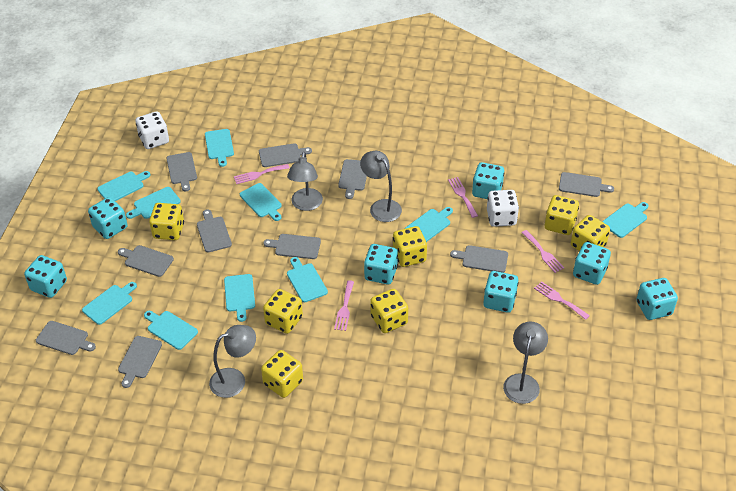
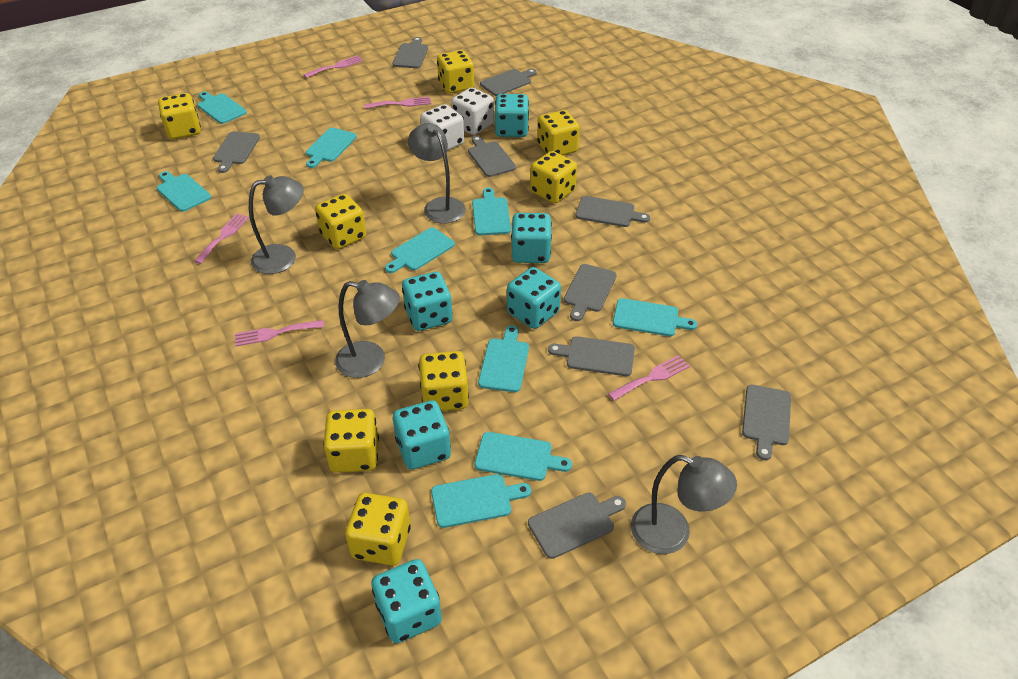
grey cutting board: [36,321,96,355] [118,245,174,277] [118,336,162,388] [166,152,197,191] [197,209,232,252] [259,143,312,167] [264,234,321,259] [338,159,367,199] [450,245,508,273] [559,172,614,197] = 10 -> [213,131,260,173] [393,37,428,68] [468,136,516,177] [480,69,537,96] [528,493,626,559] [548,336,635,376] [564,264,617,321] [575,196,650,227] [742,385,791,460] = 9
turquoise cutting board: [82,282,137,325] [97,171,151,201] [126,187,181,219] [144,311,198,350] [205,129,234,167] [224,274,255,322] [240,183,282,221] [287,257,328,302] [405,207,453,242] [602,202,649,238] = 10 -> [157,171,211,212] [198,92,247,124] [306,128,357,168] [385,227,455,273] [431,474,531,528] [472,187,511,235] [475,432,572,481] [478,326,529,392] [613,298,697,336] = 9
turquoise dice: [24,255,67,298] [88,197,128,239] [364,244,398,285] [472,162,504,199] [483,271,518,313] [573,242,611,285] [637,278,678,320] = 7 -> [371,559,442,643] [393,400,451,470] [402,272,453,331] [495,94,529,137] [507,267,561,329] [511,213,552,263] = 6
yellow dice: [149,203,184,240] [261,350,303,398] [263,289,303,334] [370,289,408,333] [393,226,427,267] [545,195,579,235] [571,215,610,251] = 7 -> [158,93,201,139] [315,194,366,249] [323,409,379,473] [345,493,411,566] [419,351,469,411] [437,50,474,94] [530,151,577,204] [537,110,580,155] = 8

